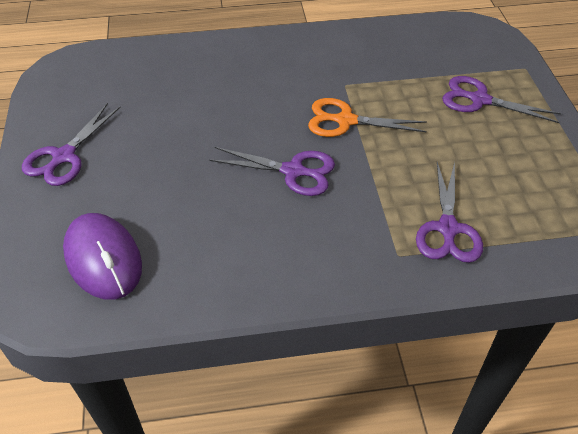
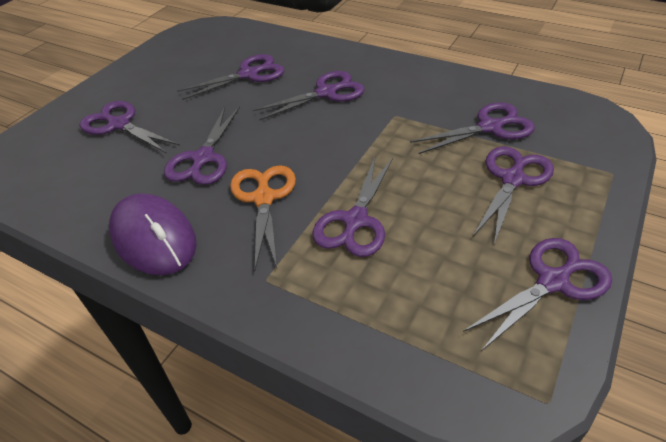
purple scissors: [22,103,121,186] [209,147,335,196] [416,162,483,263] [442,76,561,123] = 4 -> [80,101,180,153] [164,107,240,185] [177,54,284,100] [253,71,365,121] [312,157,393,257] [410,103,535,154] [463,238,612,350] [473,146,554,244] = 8

